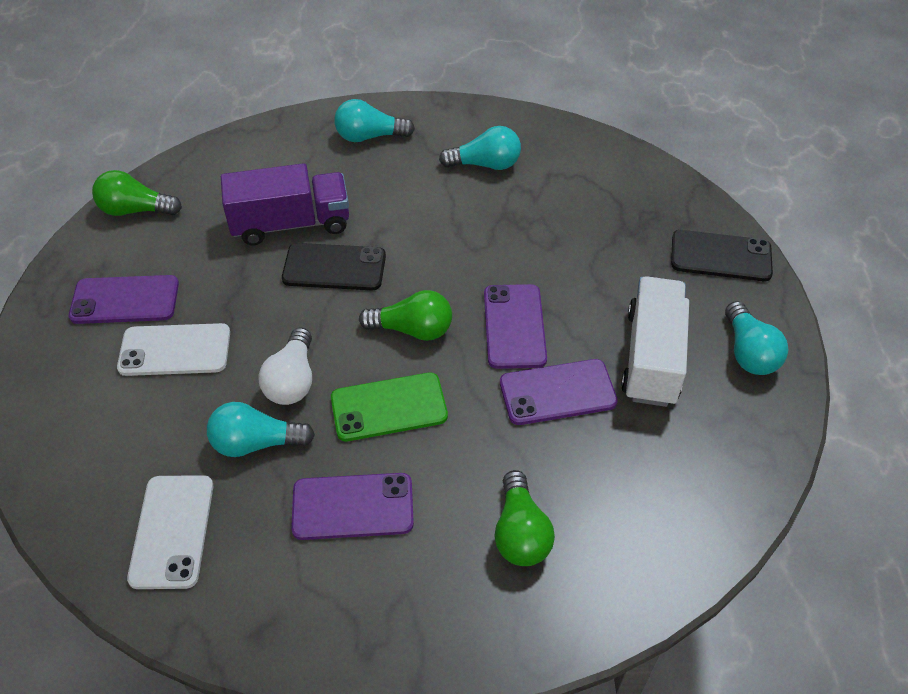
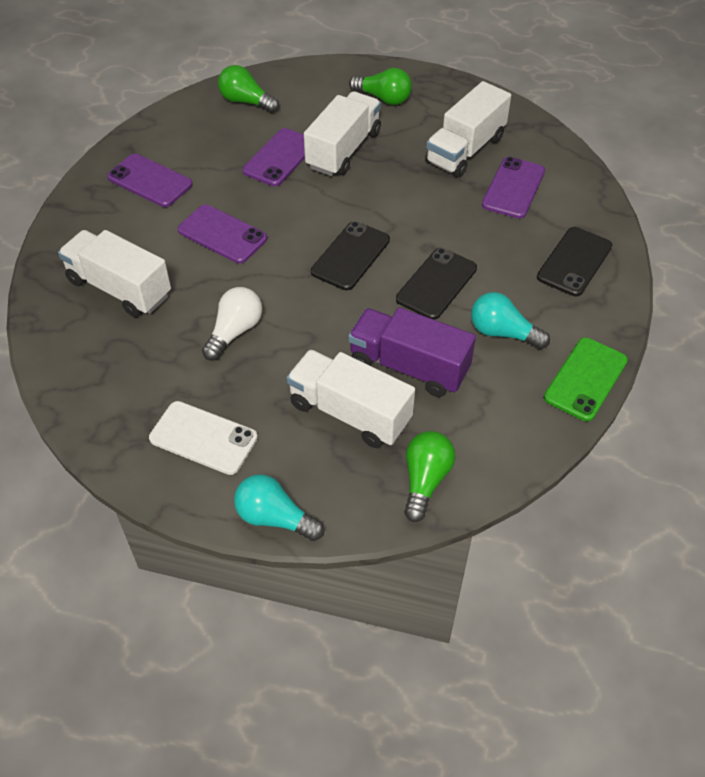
black phone: [282,243,386,290] [671,230,773,281] = 2 -> [311,221,390,290] [396,248,477,320] [537,227,612,296] = 3
turquoise light bulb: [207,402,315,457] [334,99,415,142] [439,126,521,170] [725,301,788,375] = 4 -> [234,474,325,541] [471,292,550,349] = 2
white phone: [117,323,230,376] [127,475,213,589] = 2 -> [149,401,258,475] = 1
white truck: [621,276,689,407] = 1 -> [58,230,171,317] [287,349,415,448] [304,91,381,176] [425,81,511,177] = 4

